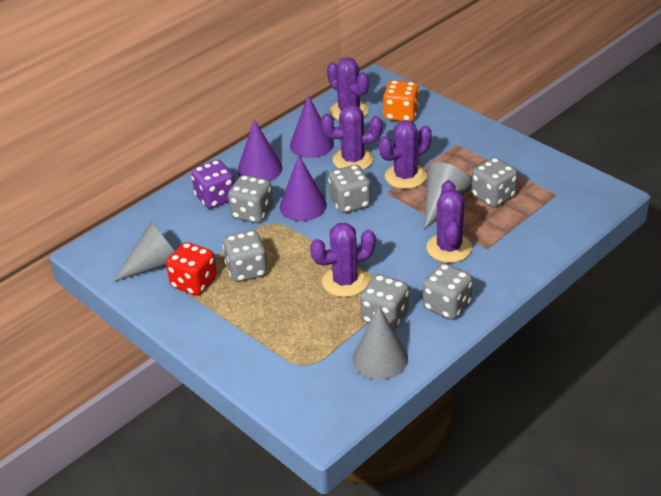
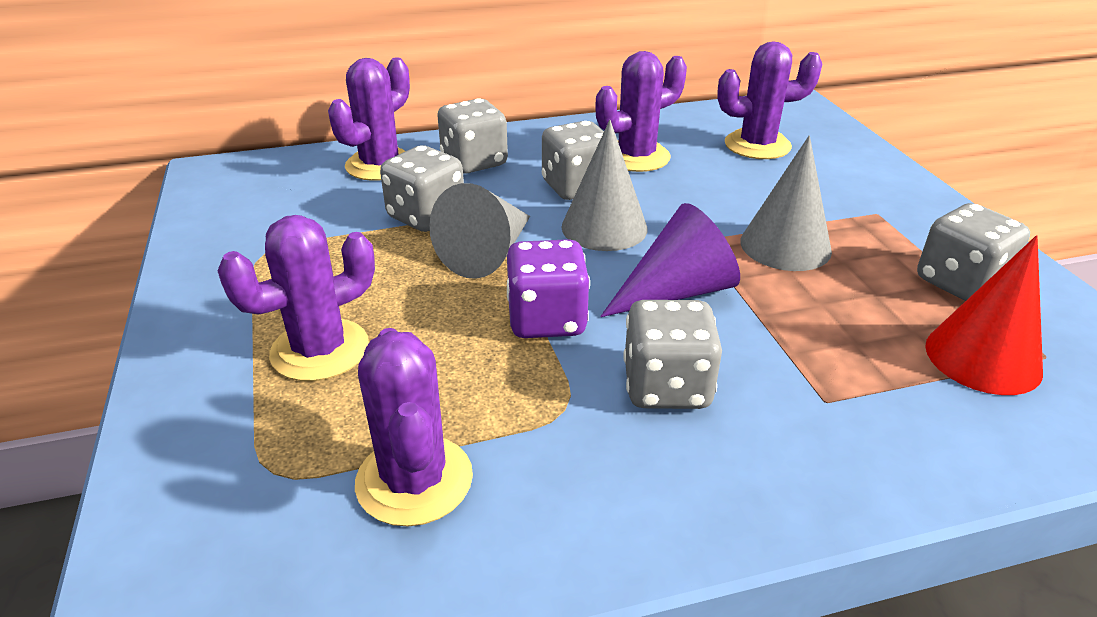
grey dice: [222,230,268,282] [228,175,273,223] [328,165,371,213] [360,274,409,330] [423,263,473,320] [471,157,518,208] = 6 -> [380,145,464,232] [437,98,508,173] [542,121,604,200] [623,300,722,409] [917,203,1030,301] = 5
orange dice: [383,80,419,122] = 1 -> none = 0
purple cone: [237,119,283,181] [280,156,327,221] [290,95,334,158] = 3 -> [600,203,740,317] = 1
red cone: none = 0 -> [925,235,1043,395] = 1
red dice: [166,242,217,296] = 1 -> none = 0

